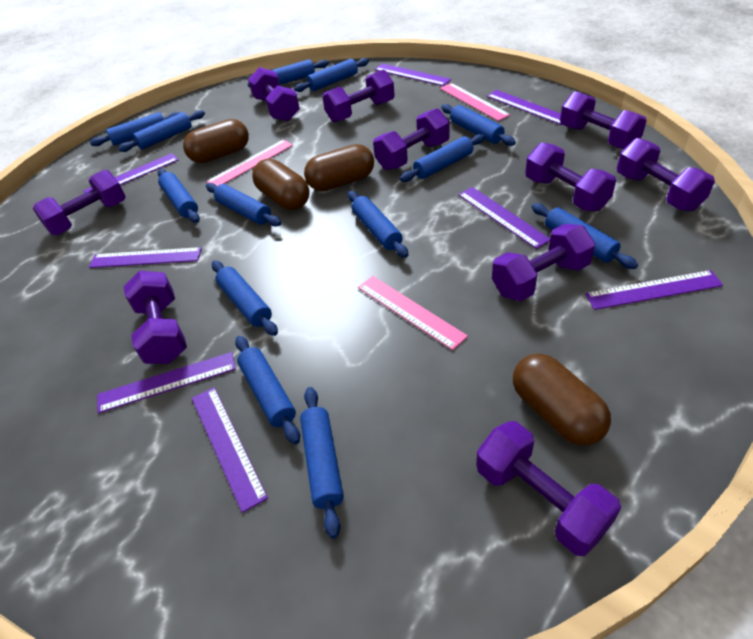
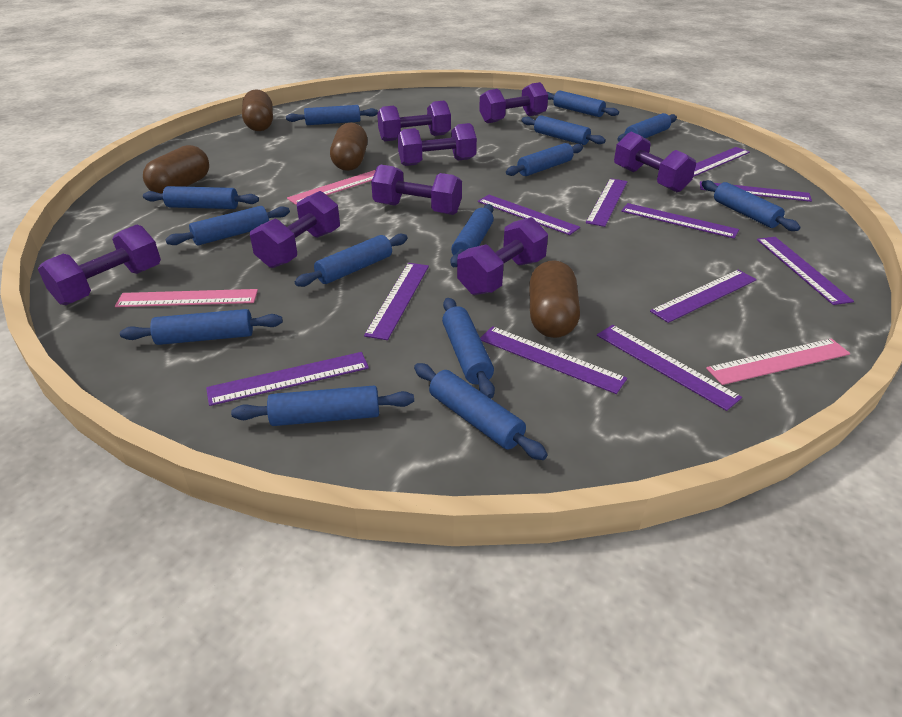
blue rolling pin: [90,112,181,146] [118,110,205,152] [158,169,200,223] [206,183,281,226] [212,261,278,336] [235,336,300,444] [247,59,329,87] [294,58,369,92] [300,387,344,538] [348,191,408,258] [400,134,485,182] [441,104,516,146] [532,203,638,269] = 13 -> [120,309,283,345] [143,186,259,209] [165,206,290,245] [231,386,414,426] [286,105,378,125] [295,234,408,287] [414,363,548,460] [442,298,495,399] [450,204,494,267] [506,143,583,176] [521,115,606,145] [547,91,619,117] [617,113,677,142] [702,180,800,231] = 14
purple dumbbell: [33,170,126,235] [123,271,187,364] [248,67,300,121] [322,70,395,122] [373,109,450,170] [476,421,621,556] [492,224,595,301] [525,142,616,211] [560,91,647,149] [617,138,715,211] = 10 -> [38,225,161,305] [250,191,340,268] [371,164,462,215] [377,101,451,141] [397,123,477,166] [457,217,548,295] [479,82,548,123] [614,132,696,192] = 8
purple ruler: [83,153,178,193] [89,247,202,268] [97,352,236,413] [192,387,268,513] [375,63,451,86] [458,187,550,249] [487,90,562,125] [585,270,723,310] = 8 -> [206,352,369,406] [364,263,429,340] [478,195,580,235] [480,326,627,394] [586,178,627,227] [597,325,742,411] [621,203,739,239] [650,270,757,323] [693,147,750,177] [700,181,812,202] [757,237,854,305] = 11

